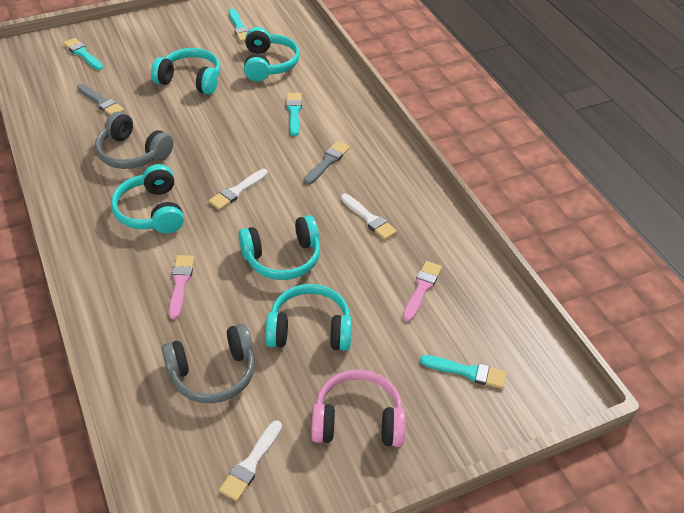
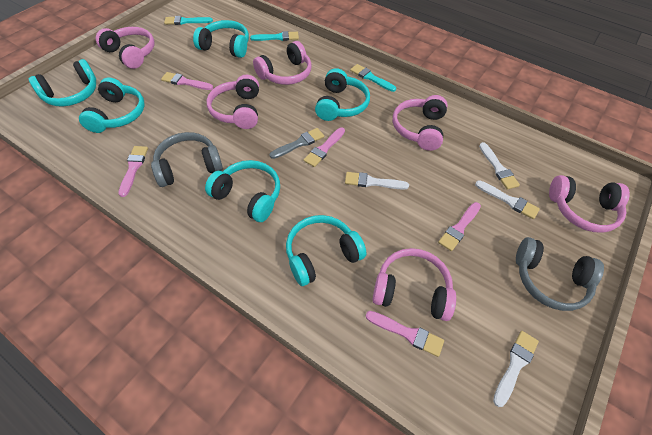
grey brush: [77,84,124,115] [304,141,350,185] = 2 -> [270,128,324,159] = 1
pink brush: [169,255,194,319] [403,261,442,322] = 2 -> [118,146,148,197] [161,72,213,90] [304,127,345,167] [366,311,444,357] [438,202,481,251] = 5
pink headphones: [311,370,406,447] = 1 -> [96,27,154,69] [207,75,259,129] [253,41,311,85] [372,248,456,321] [393,95,447,151] [549,175,630,233] = 6
turquoise brush: [63,38,103,70] [229,8,249,42] [286,93,302,136] [420,355,507,389] = 4 -> [164,16,213,25] [250,31,299,41] [350,64,396,92] = 3
turquoise headphones: [111,164,184,233] [151,48,220,95] [238,215,320,280] [244,27,300,82] [265,284,352,351] = 5 -> [28,59,96,106] [79,77,145,133] [193,20,249,58] [205,160,280,222] [286,215,366,286] [315,68,370,121] = 6
white brush: [209,169,268,210] [219,420,282,501] [341,194,397,240] = 3 -> [345,172,409,190] [475,180,540,219] [479,142,520,190] [493,331,539,407] = 4

